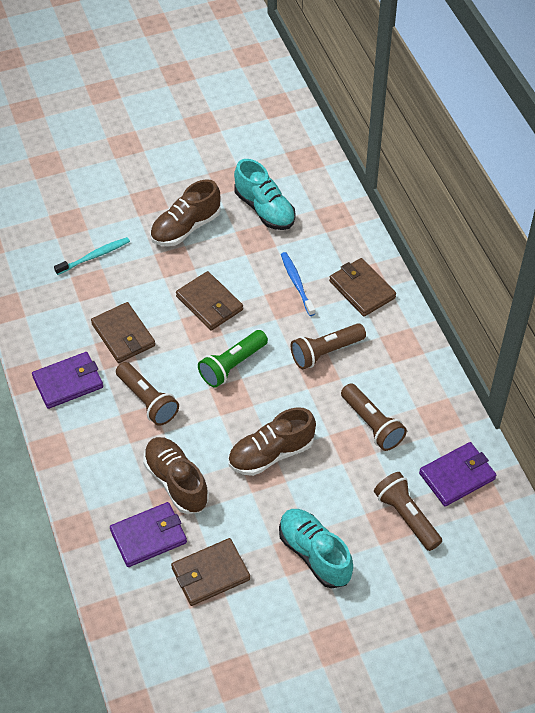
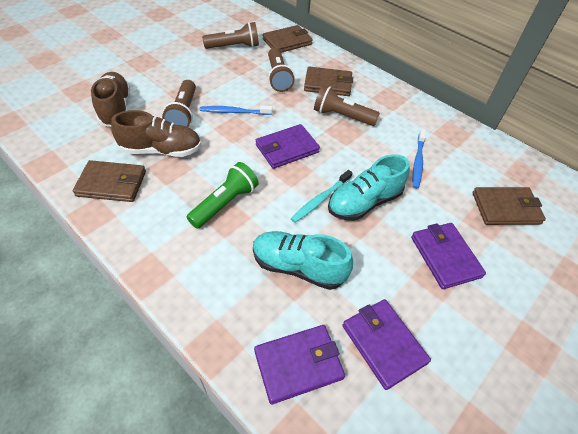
blue toothbrush: [281,252,315,316] = 1 -> [200,105,272,115] [412,129,426,189] = 2
brown shoe: [143,437,209,514] [150,179,221,246] [228,407,316,476] = 3 -> [91,72,130,127] [111,110,201,157] = 2
purple wallet: [32,352,103,409] [110,502,187,567] [419,442,497,506] = 3 -> [254,325,345,404] [256,124,320,169] [342,299,431,390] [411,223,486,289] = 4

